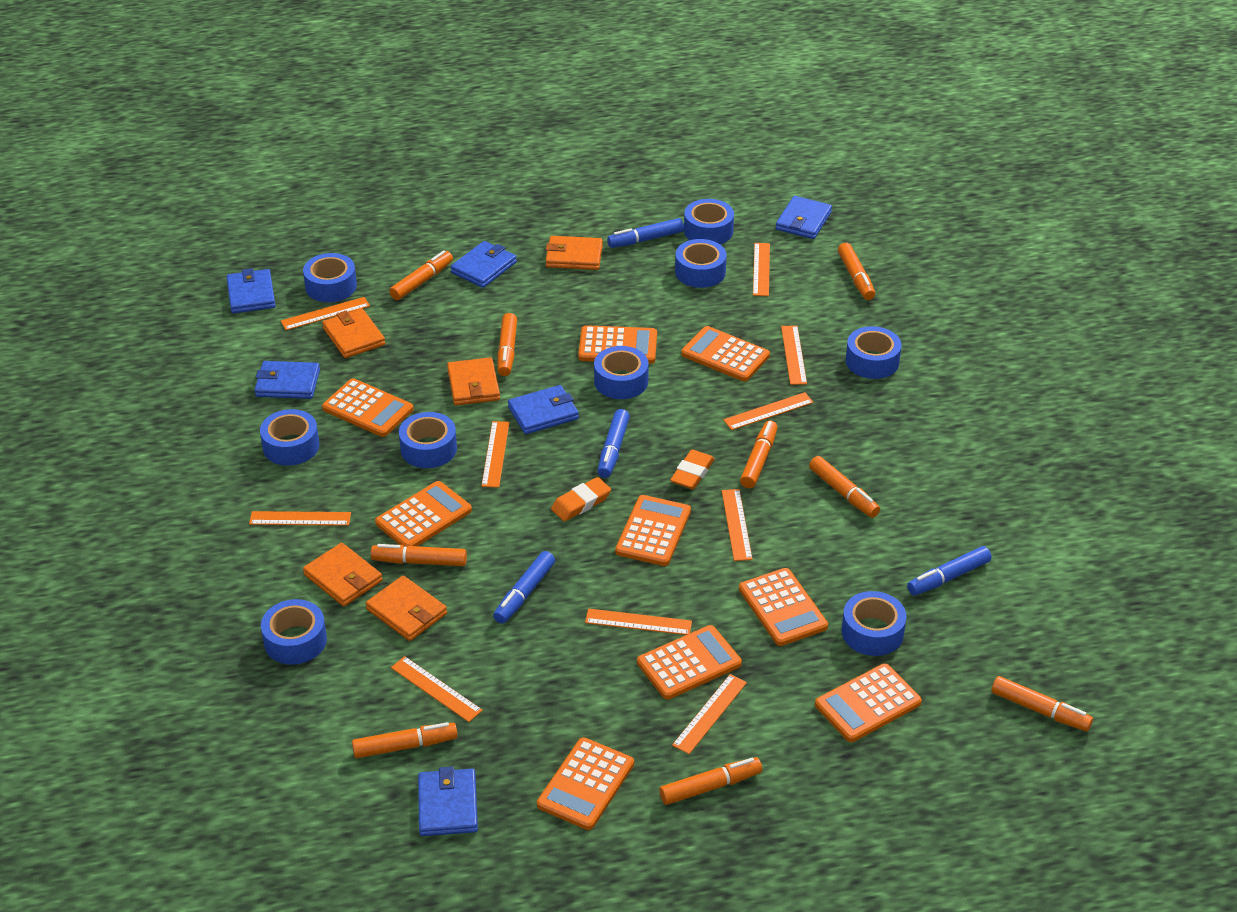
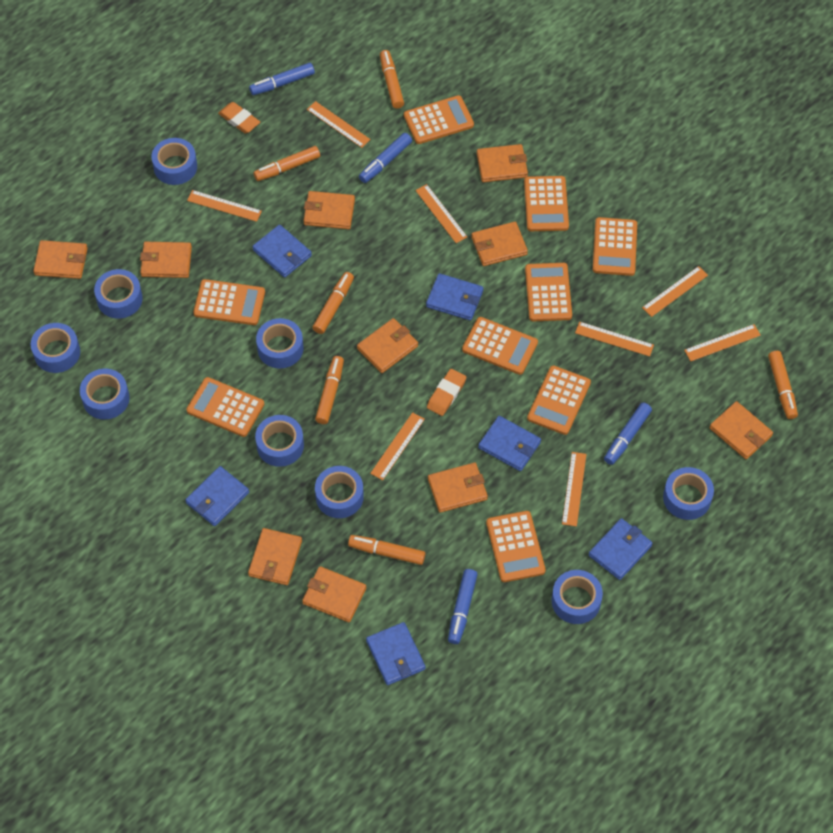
orange marker: [352,722,458,758] [371,544,467,566] [389,250,453,300] [497,313,517,376] [659,757,762,805] [740,421,778,488] [809,456,880,518] [838,243,875,300] [991,676,1093,731] = 9 -> [254,146,320,181] [313,272,354,334] [315,356,344,424] [348,535,425,565] [380,50,404,109] [768,351,798,419] = 6
orange ruler: [249,511,351,526] [281,297,370,330] [391,656,483,722] [481,421,510,488] [585,609,692,635] [672,674,747,754] [722,489,753,561] [723,392,814,430] [753,243,770,296] [781,325,807,385] = 10 -> [187,190,262,222] [307,101,371,148] [370,412,425,480] [415,184,467,243] [562,452,587,527] [575,322,654,357] [642,266,708,317] [684,324,761,361] = 8
orange wallet: [303,543,383,606] [322,308,385,358] [366,576,447,641] [447,357,500,405] [546,236,603,270] = 5 -> [33,240,88,279] [140,242,192,278] [248,528,302,585] [302,566,366,622] [304,191,355,229] [357,318,418,373] [428,463,488,513] [471,222,528,266] [477,144,528,182] [709,401,773,459] = 10

